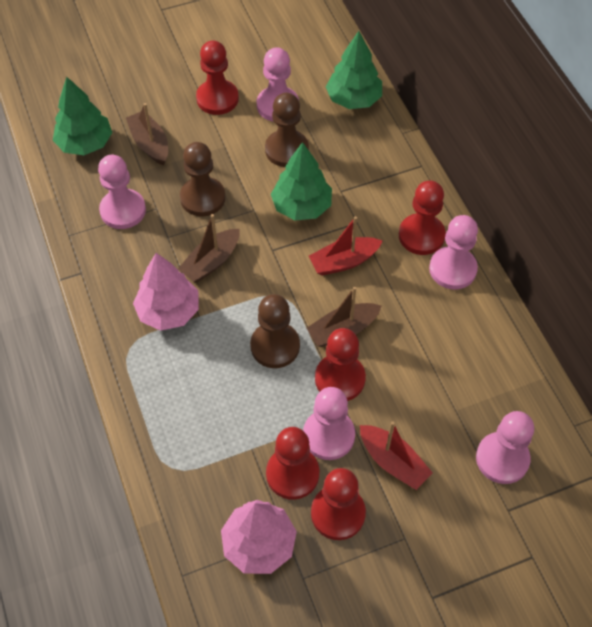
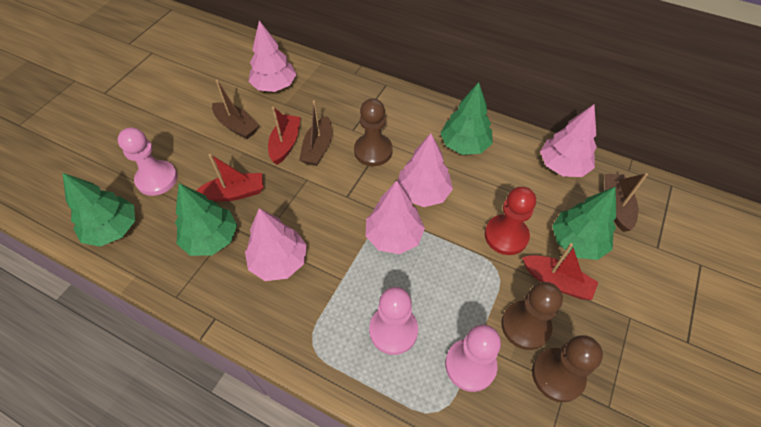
green tree: [53,76,112,155] [271,142,332,221] [326,31,382,109] = 3 -> [62,173,135,247] [175,183,237,256] [441,82,493,155] [552,187,616,260] = 4
pink pawn: [98,155,146,229] [257,47,299,121] [303,387,355,460] [429,215,478,289] [476,411,534,484] = 5 -> [118,127,178,196] [369,287,418,355] [445,325,501,392] = 3
pink tree: [133,253,199,331] [221,500,297,574] = 2 -> [245,208,307,281] [249,21,297,92] [366,181,425,254] [398,133,453,207] [540,104,597,177] = 5
red boat: [309,216,382,275] [360,421,433,490] = 2 -> [196,154,263,201] [268,106,301,165] [522,243,598,300] = 3
red pawn: [196,40,239,115] [266,427,319,500] [311,468,366,540] [315,328,366,401] [399,180,446,255] = 5 -> [485,187,536,255] = 1

